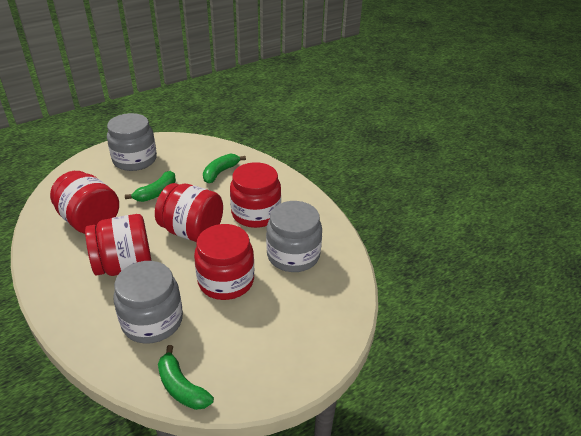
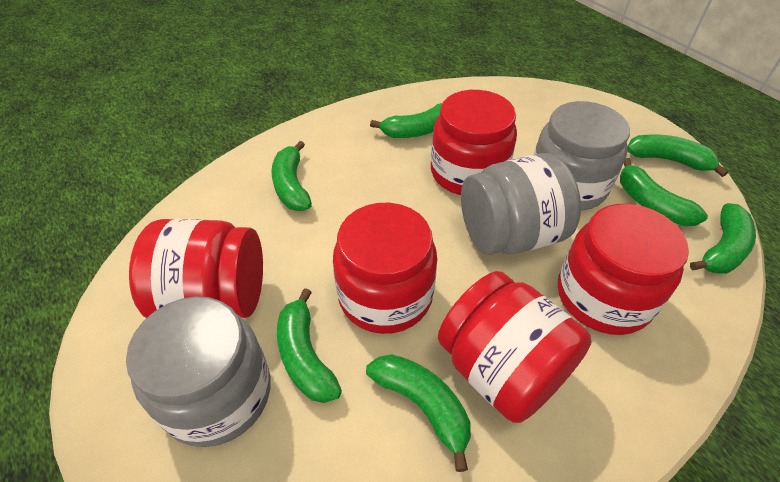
green banana: [125,171,176,202] [158,345,214,410] [203,153,246,183] = 3 -> [271,141,312,211] [277,288,342,403] [366,354,471,472] [370,103,442,138] [620,158,708,226] [627,135,729,177] [690,203,756,274] = 7

